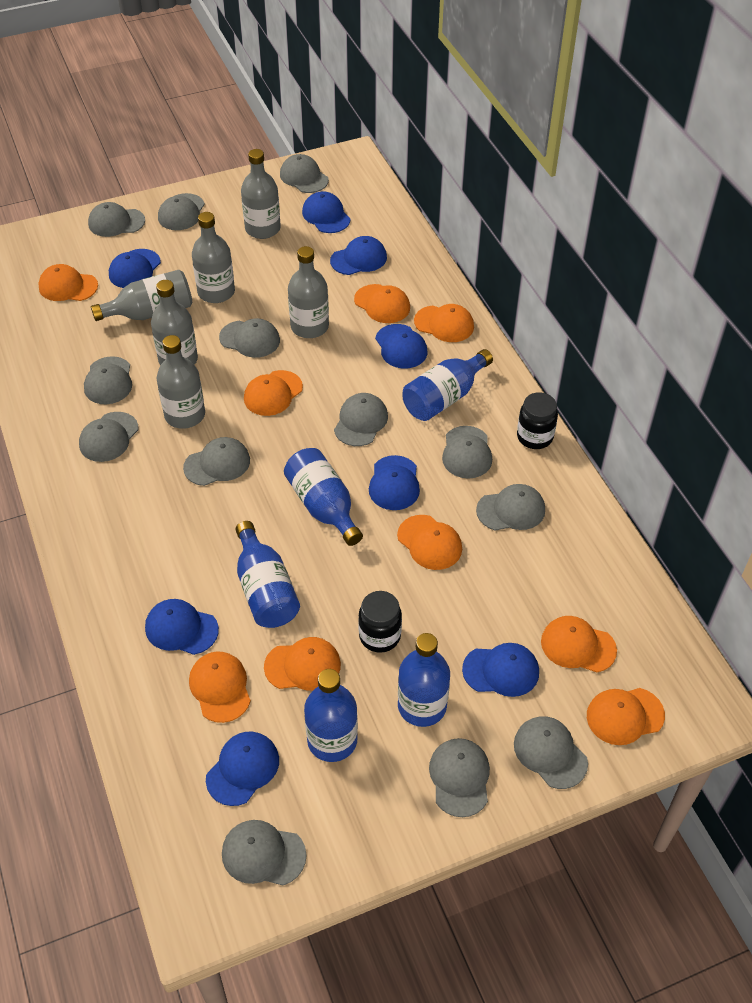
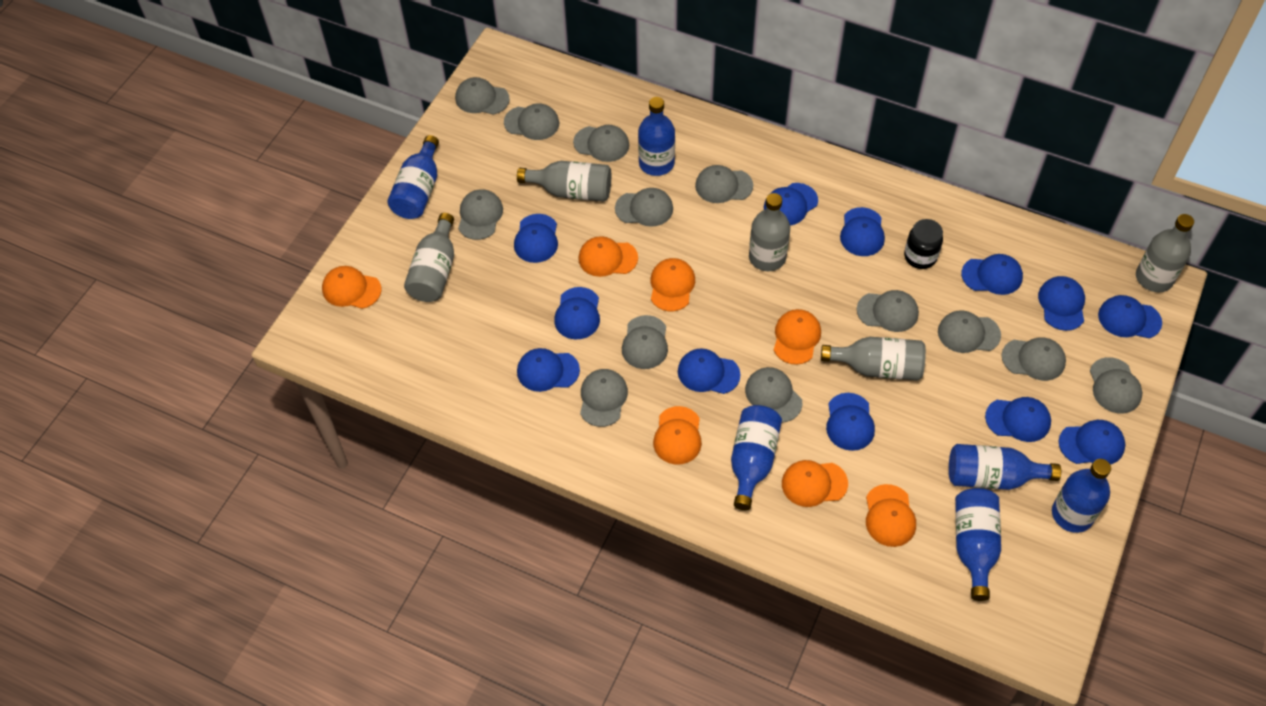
black jar: [358,591,402,653] [517,392,558,449] = 2 -> [904,219,943,269] = 1
blue bottle: [235,521,300,628] [284,448,363,546] [304,669,358,762] [398,633,450,727] [402,349,493,421] = 5 -> [387,135,439,219] [638,97,675,176] [731,405,782,510] [949,444,1061,490] [955,488,1001,601] [1052,459,1111,533] = 6
blue cap: [109,249,161,288] [145,599,219,655] [206,732,279,806] [302,191,351,233] [330,236,387,275] [369,455,420,510] [375,324,428,369] [462,643,539,697] = 8 -> [514,214,558,263] [517,348,580,392] [554,287,600,339] [678,349,740,394] [764,183,818,226] [826,393,875,451] [840,207,885,256] [961,254,1023,295] [985,397,1051,442] [1038,276,1085,331] [1059,420,1125,465] [1098,295,1162,338] = 12
grey bottle: [91,270,192,321] [151,280,198,366] [157,335,205,429] [192,212,235,303] [241,149,281,239] [288,246,329,338] = 6 -> [404,213,454,302] [517,161,611,202] [749,193,790,271] [821,337,926,381] [1136,214,1194,292] = 5
orange cap: [38,264,98,301] [189,652,251,723] [244,370,303,416] [264,637,341,691] [354,284,410,323] [397,515,462,570] [414,304,474,342] [541,616,617,672] [587,688,665,745] = 9 -> [322,266,381,309] [578,236,638,277] [651,258,695,311] [653,406,702,465] [774,309,821,365] [782,460,848,507] [866,484,916,547] = 7

